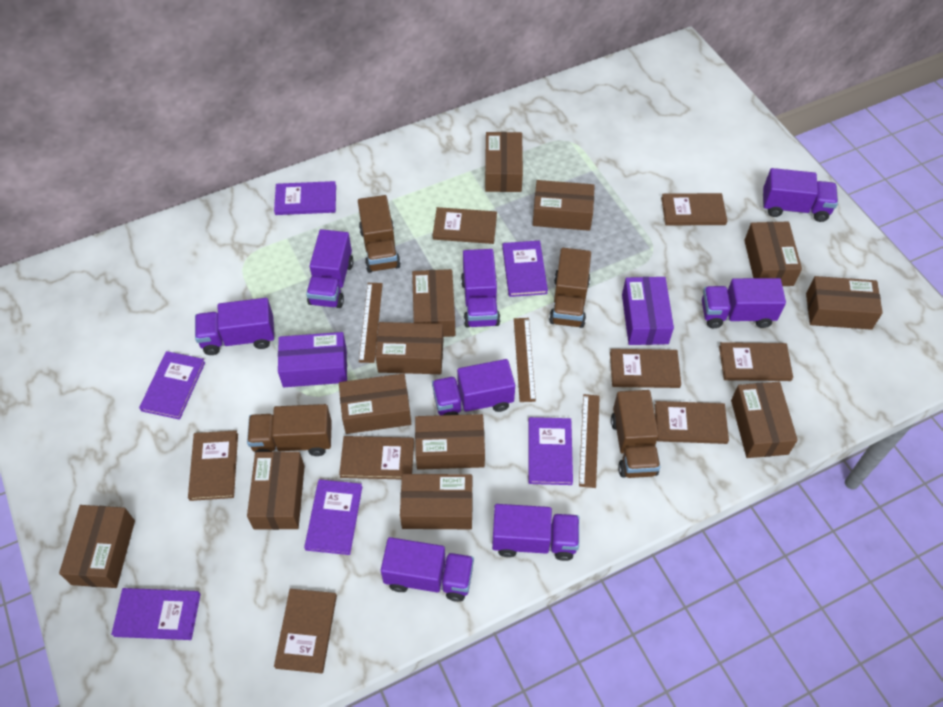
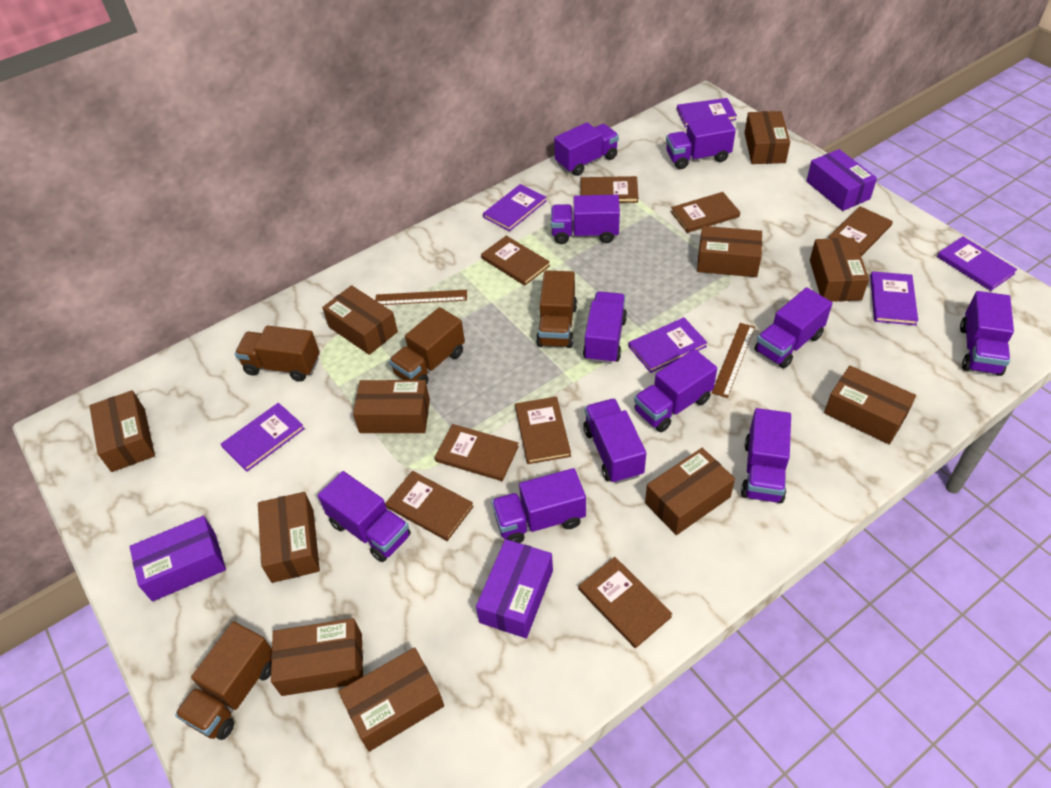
brown box: [59,505,135,588] [247,451,305,530] [339,373,411,434] [375,322,443,374] [400,474,473,529] [412,269,455,337] [415,414,485,470] [485,132,523,192] [533,180,595,231] [731,382,798,458] [744,222,802,286] [806,276,883,330] = 12 -> [89,390,155,472] [258,492,320,583] [271,618,363,696] [322,285,398,355] [339,647,444,752] [353,380,430,433] [645,448,735,535] [697,226,762,277] [745,111,790,164] [810,238,869,302] [824,366,916,444] = 11
brown ruler: [359,283,383,363] [514,318,536,402] [579,394,600,488] = 3 -> [375,290,467,305] [712,323,755,398] = 2
purple box: [278,332,347,387] [622,277,674,345] = 2 -> [129,516,226,601] [476,539,553,638] [806,149,877,211] = 3
purple truck: [195,298,274,355] [306,229,354,308] [381,537,474,602] [432,359,515,415] [461,249,500,328] [492,504,579,561] [702,278,786,328] [763,168,838,222] = 8 -> [318,471,411,562] [492,468,586,543] [551,195,620,244] [554,122,619,176] [583,291,627,364] [583,398,646,484] [634,349,717,432] [666,115,736,169] [741,408,791,503] [755,288,832,368] [960,291,1014,376] = 11

